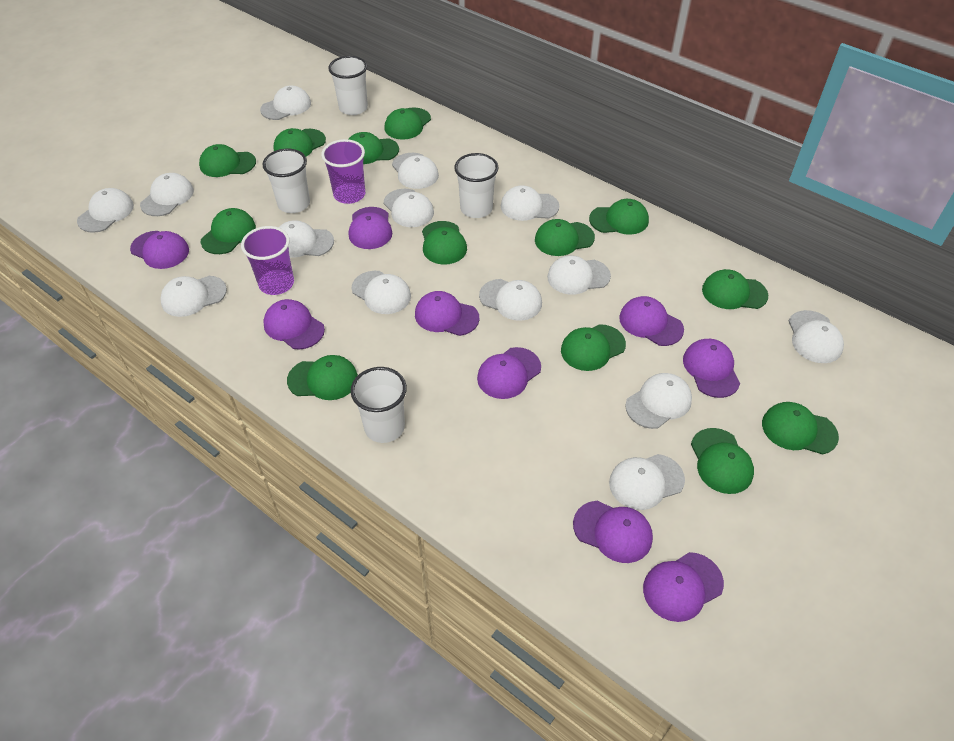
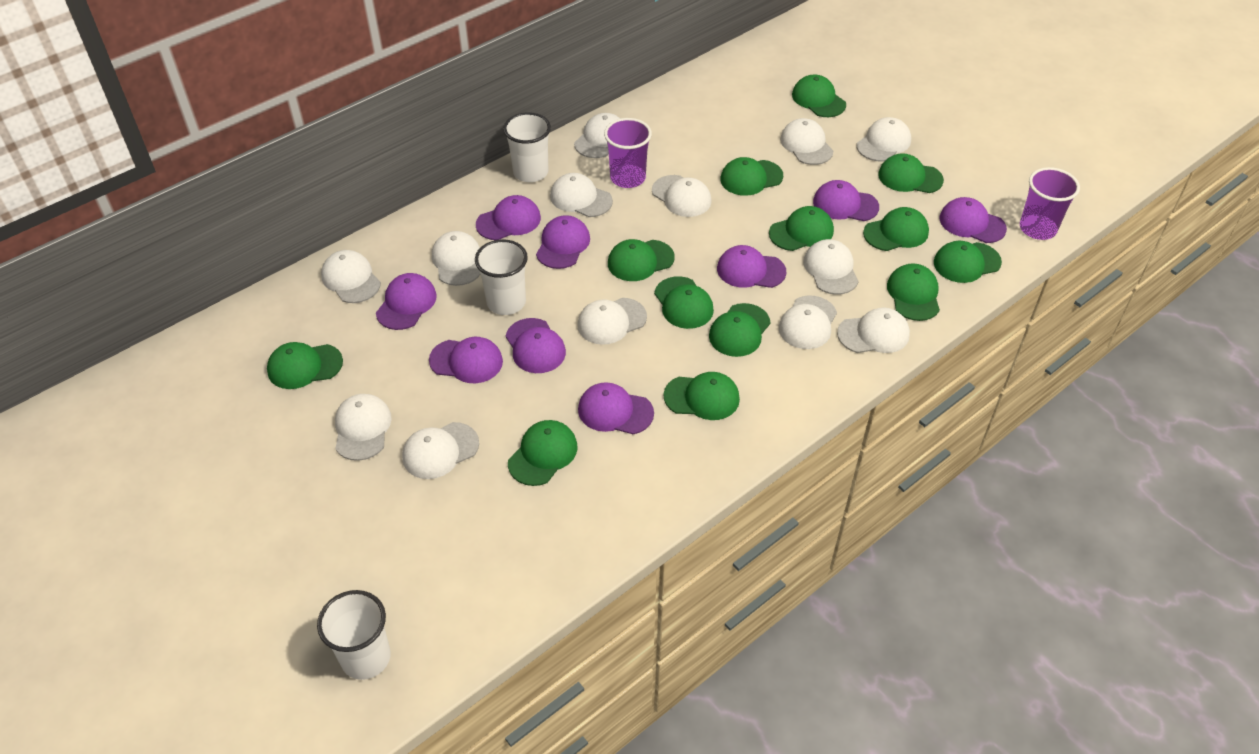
white cap: [77,188,134,233] [140,173,194,216] [160,276,227,317] [260,85,311,120] [279,220,334,258] [352,271,411,314] [384,189,434,227] [392,153,439,189] [479,279,542,321] [501,185,559,221] [547,255,611,295] [609,454,685,510] [625,373,692,429] [789,310,844,363] = 14 -> [321,250,381,303] [335,394,392,461] [402,422,479,479] [432,231,480,286] [550,173,613,217] [574,113,620,158] [577,298,647,345] [652,175,712,217] [779,296,837,349] [780,118,833,165] [803,239,859,295] [837,308,910,353] [856,117,911,162] = 13
white cup: [262,149,310,213] [328,56,368,115] [351,367,407,443] [454,153,499,218] = 4 -> [317,590,391,680] [475,239,528,315] [503,112,551,182] = 3

